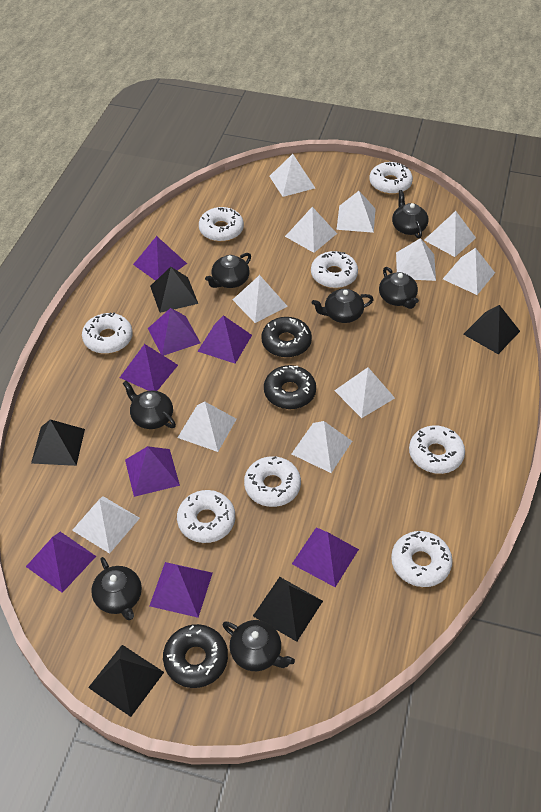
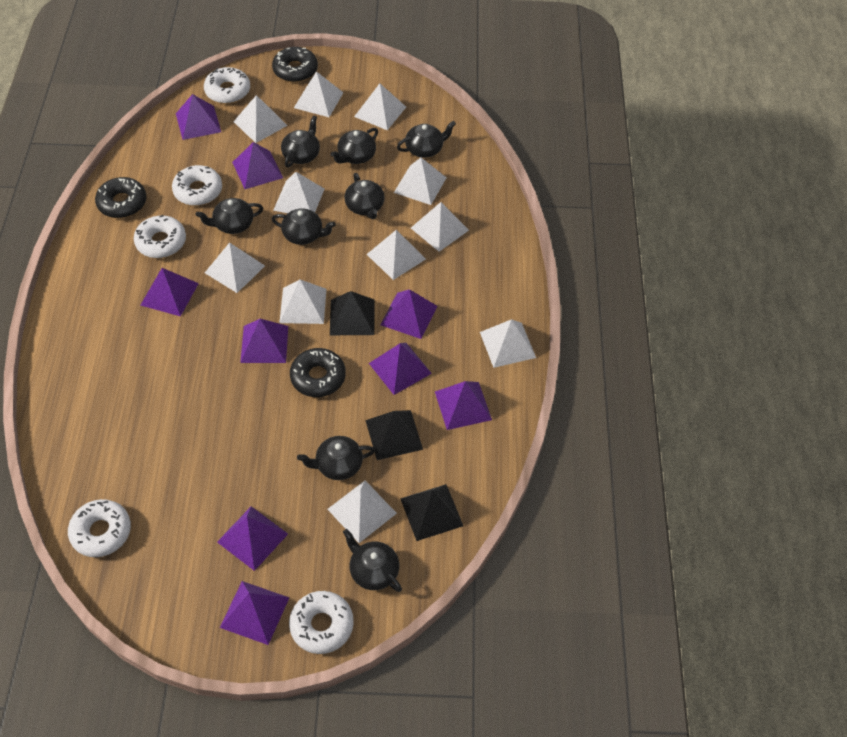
black pyramid: [31,419,85,466] [88,645,164,717] [150,267,198,313] [253,577,323,642] [463,305,520,354] = 5 -> [330,291,375,335] [365,410,423,460] [400,484,463,541] = 3
black teapot: [91,557,142,620] [123,381,176,429] [205,253,251,288] [222,620,295,671] [312,289,374,323] [379,267,419,309] [392,190,429,238] = 7 -> [195,198,263,234] [272,208,336,245] [281,116,320,167] [297,436,375,480] [331,128,378,164] [343,529,402,592] [345,173,384,219] [397,121,456,158] = 8
purple pyramid: [26,532,96,593] [119,344,178,391] [125,446,180,497] [133,236,187,281] [148,308,200,356] [149,562,213,618] [197,315,252,364] [292,527,359,587] = 8 -> [140,268,199,316] [176,94,221,140] [217,506,288,571] [220,581,289,645] [232,142,283,189] [240,319,288,363] [369,343,432,395] [380,289,438,339] [435,381,492,430] = 9
white donut: [82,312,133,354] [177,490,235,543] [199,207,244,242] [244,456,301,507] [311,251,358,288] [369,162,413,194] [391,531,453,587] [409,426,465,474] = 8 -> [68,499,131,557] [134,215,186,258] [172,165,222,206] [204,67,250,104] [289,591,354,654] = 5

